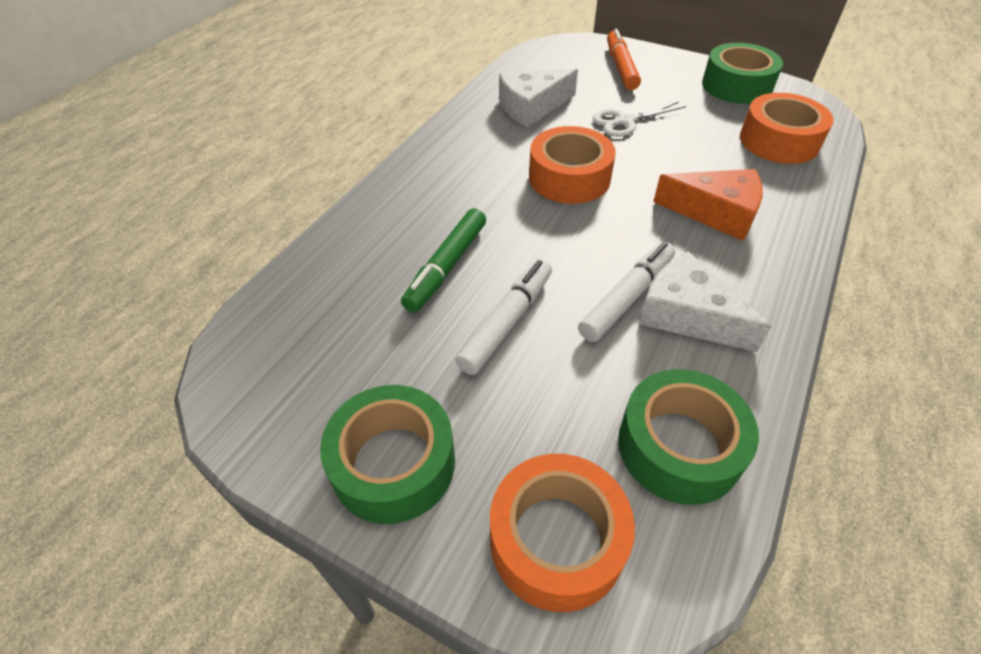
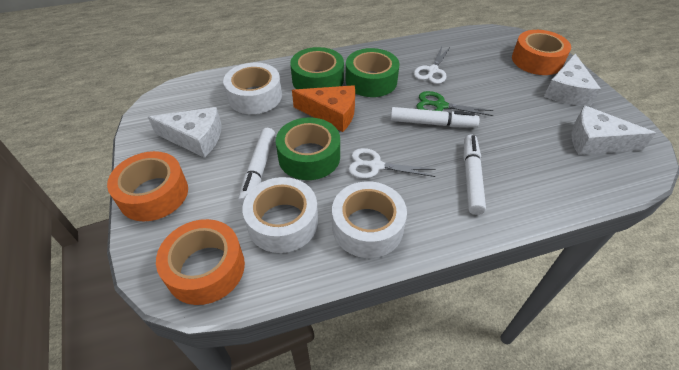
green marker: [401,208,486,312] = 1 -> none = 0
green scissors: none = 0 -> [416,91,494,116] = 1
orange marker: [607,29,641,90] = 1 -> none = 0
white cheese: [499,69,578,127] [638,251,772,352] = 2 -> [148,107,222,158] [544,54,601,106] [571,105,656,155] = 3
white marker: [456,259,552,375] [578,242,675,342] = 2 -> [238,128,275,205] [390,107,480,128] [464,135,486,215] = 3
white scissors: [592,102,686,137] = 1 -> [348,148,436,179] [414,47,450,84] = 2
white tape: none = 0 -> [223,63,282,114] [242,177,318,253] [332,181,407,258] = 3

